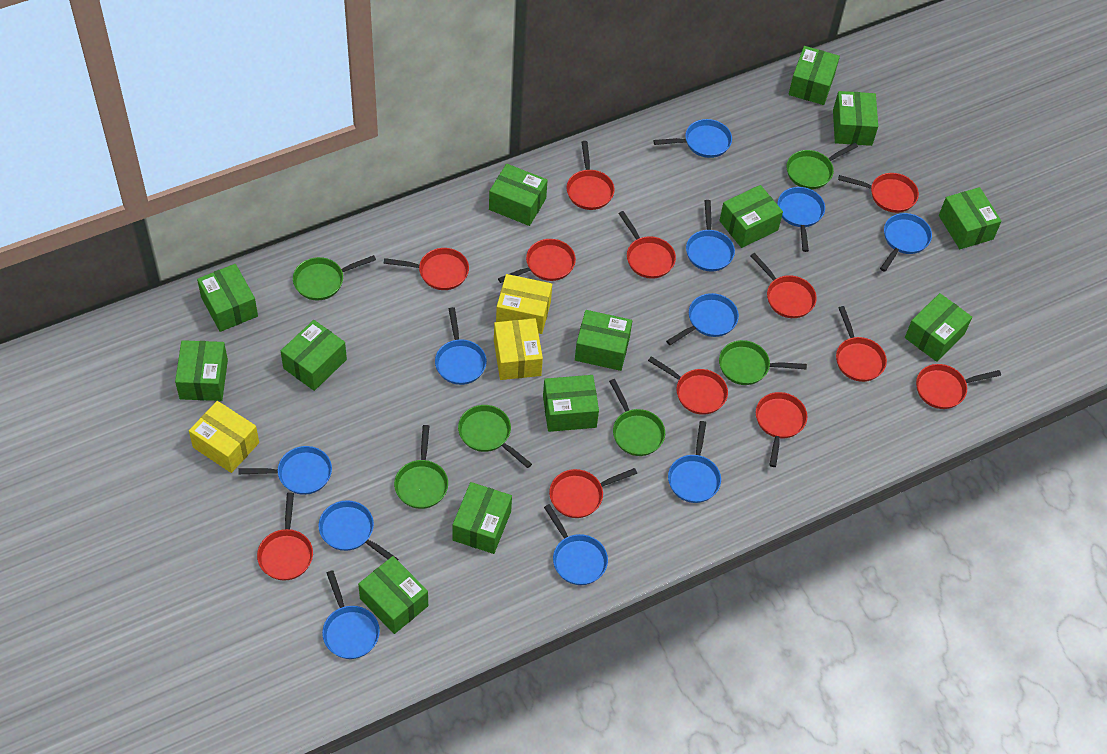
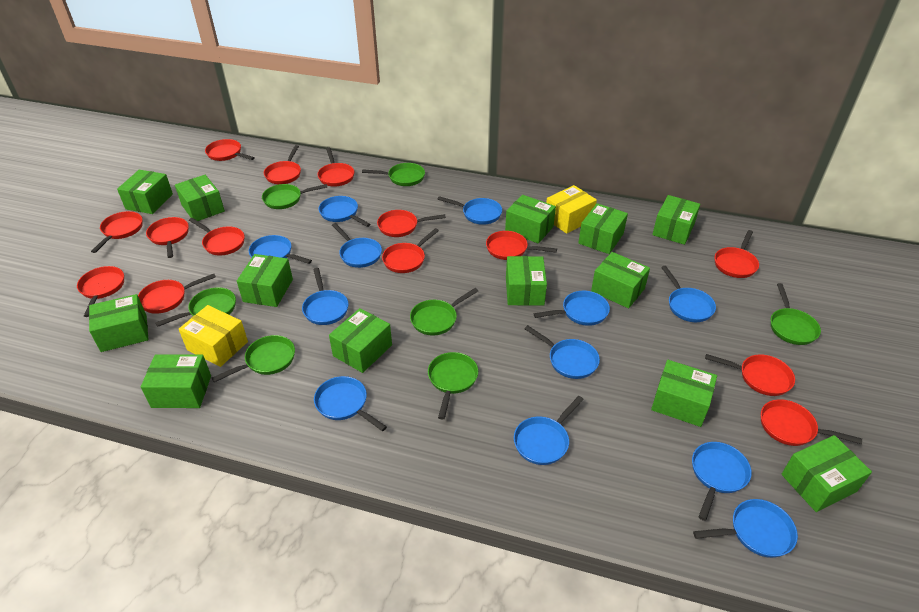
blue pan: [238,446,332,495] [319,500,398,560] [322,570,380,659] [435,307,487,385] [544,504,608,585] [653,119,732,158] [666,293,739,345] [668,421,721,503] [686,200,735,272] [777,187,825,252] [880,213,932,272] = 11 -> [249,235,312,264] [302,268,349,325] [314,376,387,431] [318,196,370,227] [332,223,382,268] [438,196,502,225] [514,396,584,465] [525,325,600,379] [534,291,610,326] [661,266,716,322] [692,442,752,521] [693,499,798,558] = 12
green pan: [293,255,376,300] [394,425,448,509] [458,405,532,468] [609,379,665,456] [719,340,807,385] [787,143,858,189] = 6 -> [156,287,236,327] [212,335,295,382] [262,184,327,209] [362,163,425,186] [410,288,478,336] [428,352,478,420] [771,283,821,345] = 7
red pan: [257,492,313,581] [384,248,469,290] [498,239,576,283] [549,468,637,518] [567,141,615,210] [618,211,676,279] [648,356,728,415] [751,253,817,318] [756,392,807,467] [836,306,887,382] [838,173,919,213] [916,364,1001,409] = 12 -> [77,266,124,317] [91,211,143,253] [138,274,216,314] [146,217,189,258] [189,218,245,256] [205,139,255,161] [264,145,301,184] [317,148,354,187] [377,210,446,237] [382,228,439,273] [486,231,557,260] [705,354,795,396] [715,230,759,278] [761,399,862,446] = 14
yellow box: [189,401,259,473] [494,318,543,380] [496,274,552,334] = 3 -> [179,305,248,367] [546,185,597,234] = 2

